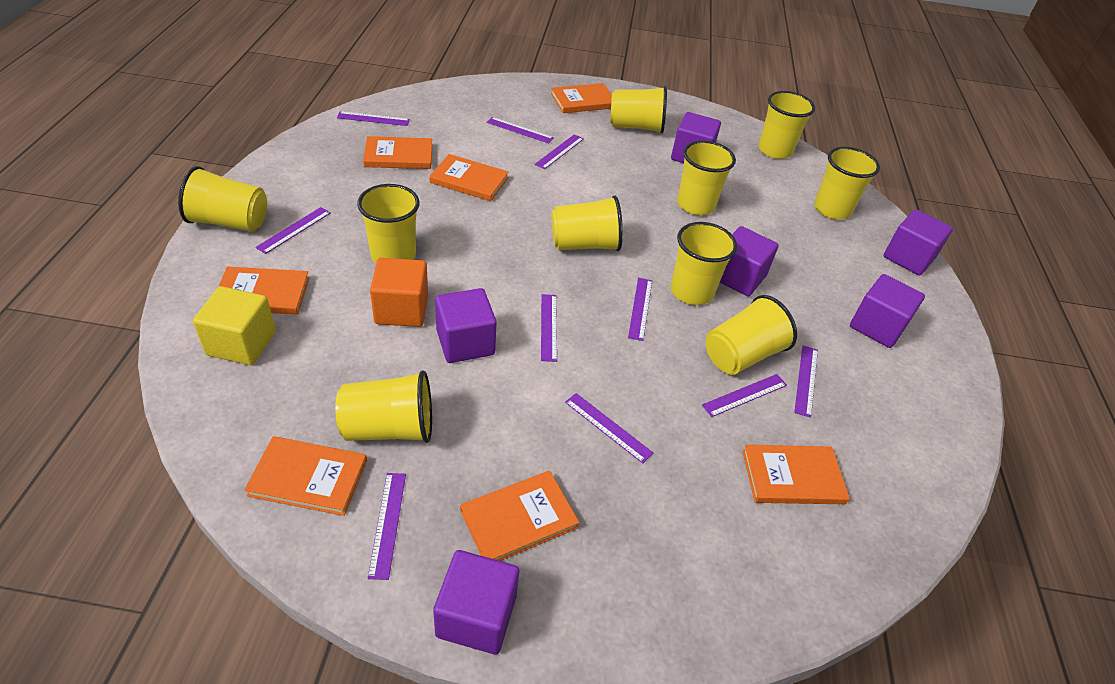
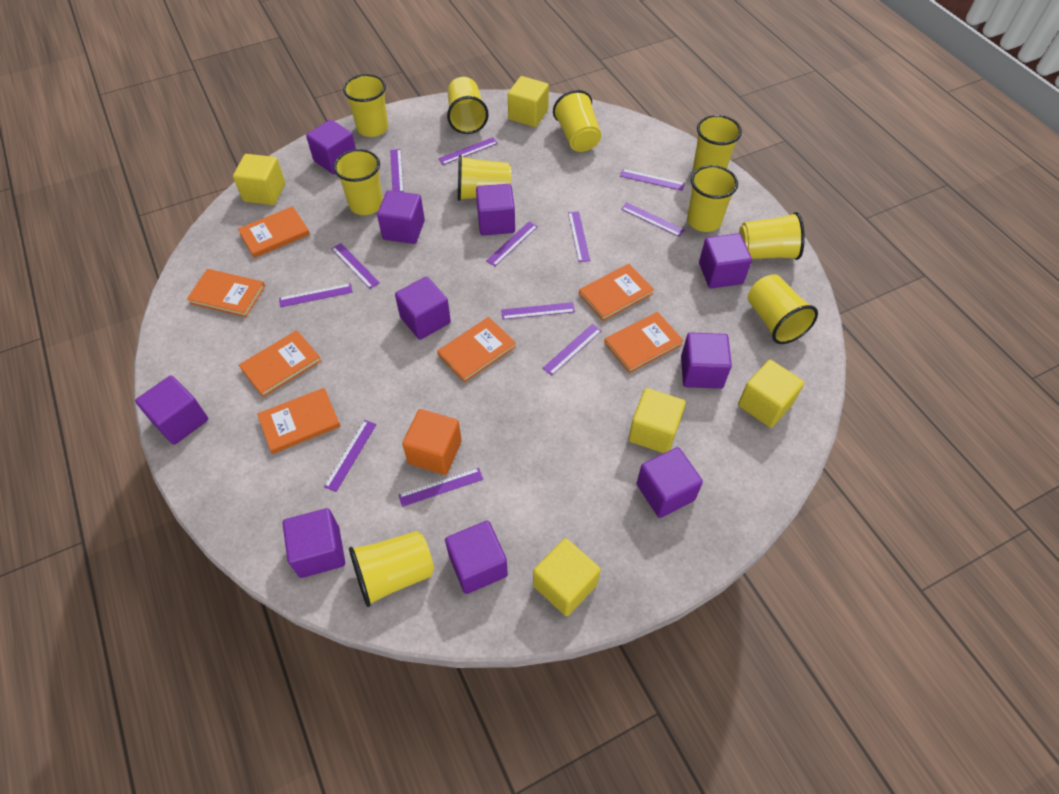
purple cube: [433,550,519,655] [435,288,497,363] [671,112,721,163] [720,226,779,297] [850,274,925,348] [883,210,953,275] = 6 -> [135,376,208,445] [282,508,345,578] [306,119,356,174] [377,190,425,244] [395,276,451,340] [445,521,508,594] [476,184,515,235] [637,447,703,518] [681,332,732,389] [699,233,752,289] = 10
purple ruler: [255,207,331,254] [337,111,410,126] [368,473,406,580] [487,117,554,143] [535,134,584,169] [541,294,557,362] [565,393,653,464] [628,278,652,341] [702,374,787,417] [794,346,818,418] = 10 -> [279,283,353,307] [324,420,377,492] [331,243,380,289] [390,149,404,192] [398,467,483,507] [438,137,498,165] [486,222,538,266] [501,302,575,320] [542,324,602,376] [568,211,590,262] [620,169,685,191] [621,203,685,237] = 12
yellow cube: [193,286,276,365] = 1 -> [233,154,285,205] [508,76,549,127] [533,538,601,616] [628,388,686,453] [738,359,804,428] = 5

